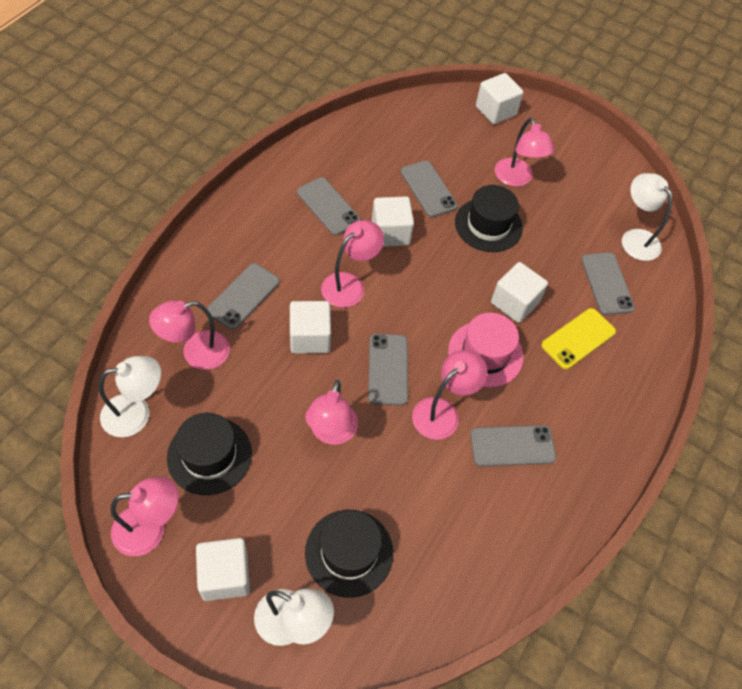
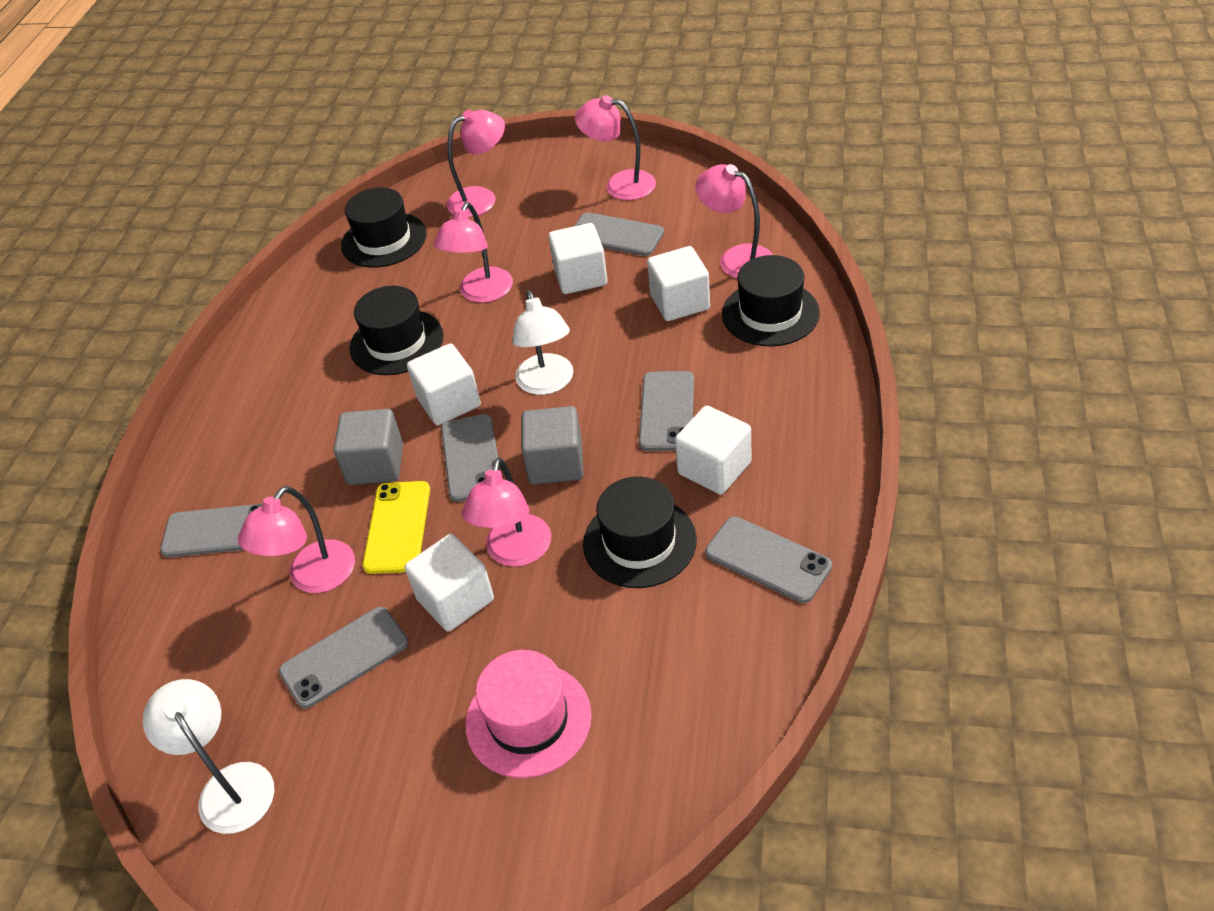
black hat: [167,413,252,495] [305,510,393,598] [455,185,523,252] = 3 -> [341,187,426,268] [350,286,443,375] [583,477,697,588] [722,255,820,347] = 4
grey cube: none = 0 -> [333,409,403,485] [521,406,583,485] = 2
white lamp: [99,356,161,437] [254,588,334,646] [622,173,672,261] = 3 -> [142,679,274,834] [512,290,573,395] = 2

